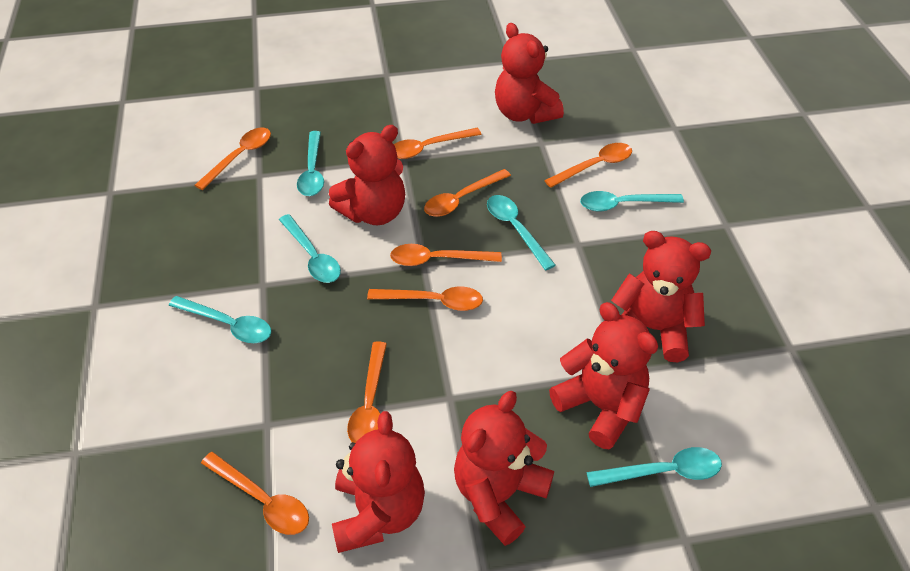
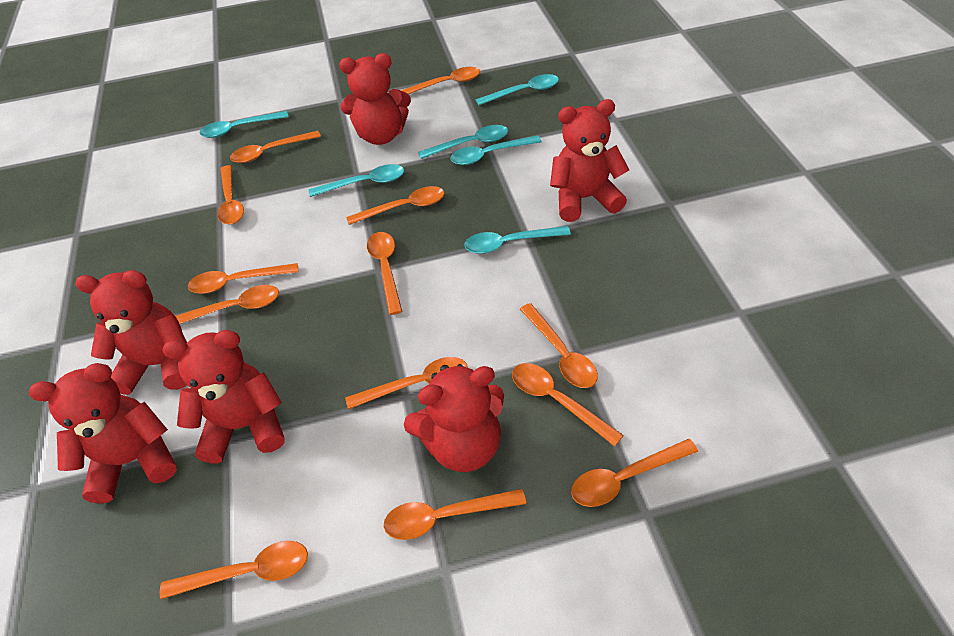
orange spoon: [195,128,271,190] [201,452,309,535] [347,341,387,443] [367,287,483,311] [390,244,502,266] [394,128,482,159] [424,169,511,217] [544,143,632,188] = 8 -> [160,541,308,599] [176,285,279,324] [188,263,299,294] [217,165,244,224] [230,131,321,163] [345,357,468,409] [346,186,445,225] [367,232,402,315] [384,489,526,540] [401,67,480,94] [512,363,624,447] [520,303,598,388] [571,439,698,507] = 13

